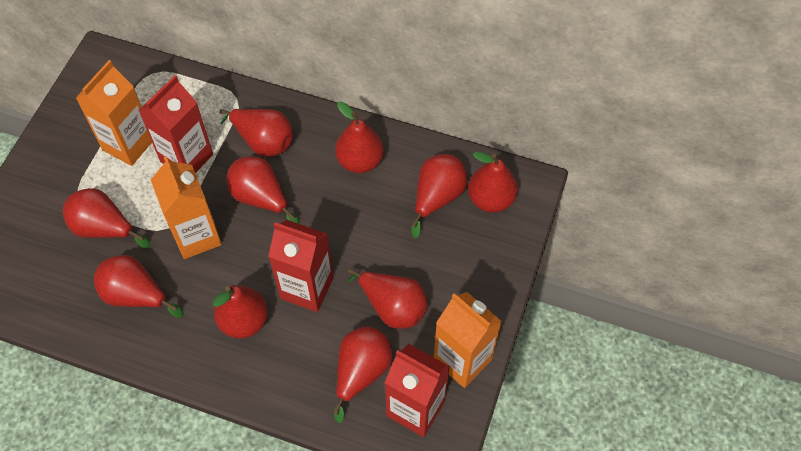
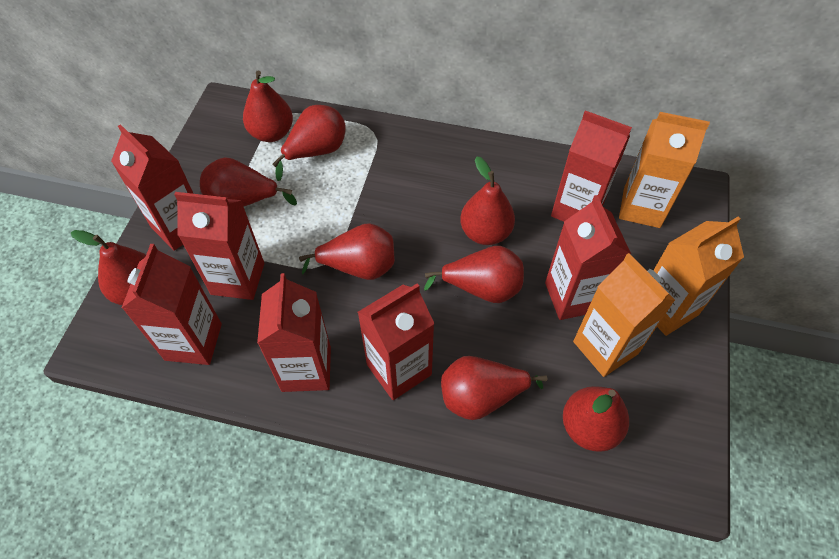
red carton: [139,75,213,173] [268,220,333,312] [385,344,450,437] = 3 -> [111,124,194,251] [122,244,222,365] [174,192,264,300] [257,273,331,392] [358,283,435,400] [545,195,631,320] [551,110,632,222] = 7
red pear: [63,188,150,249] [94,255,183,318] [212,285,268,338] [220,109,293,157] [227,156,299,224] [333,326,392,423] [335,101,384,173] [347,269,428,329] [411,154,467,238] [468,152,518,213] = 10 -> [71,230,146,305] [200,158,297,207] [243,70,293,142] [272,105,346,181] [299,223,395,280] [424,246,524,303] [441,356,547,420] [460,156,515,245] [563,386,629,452] = 9

